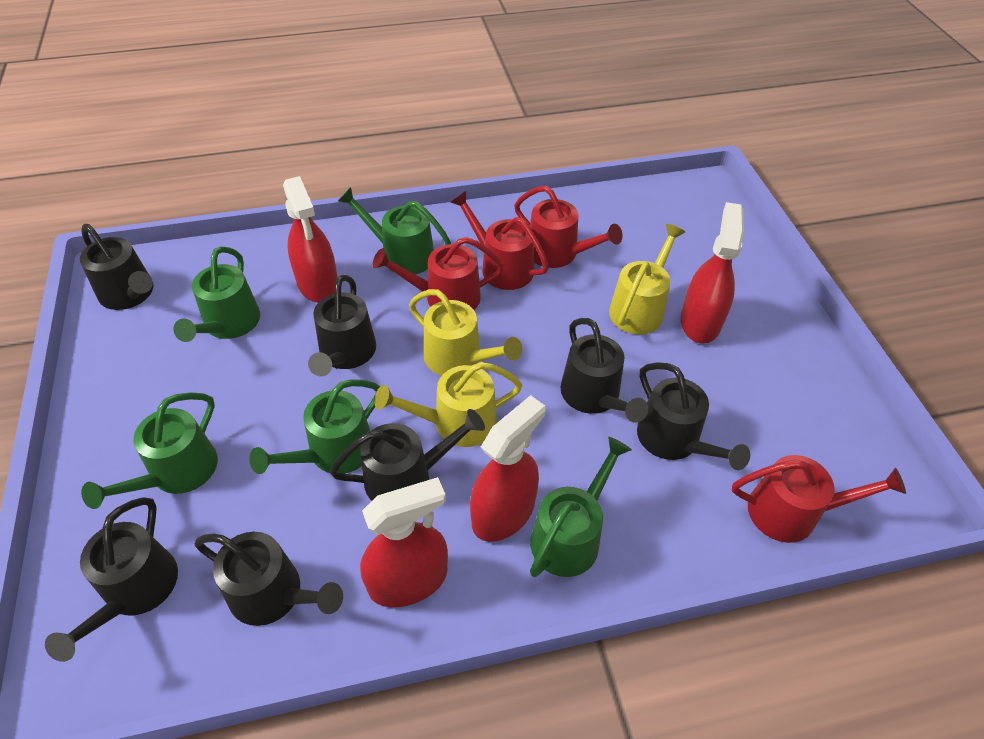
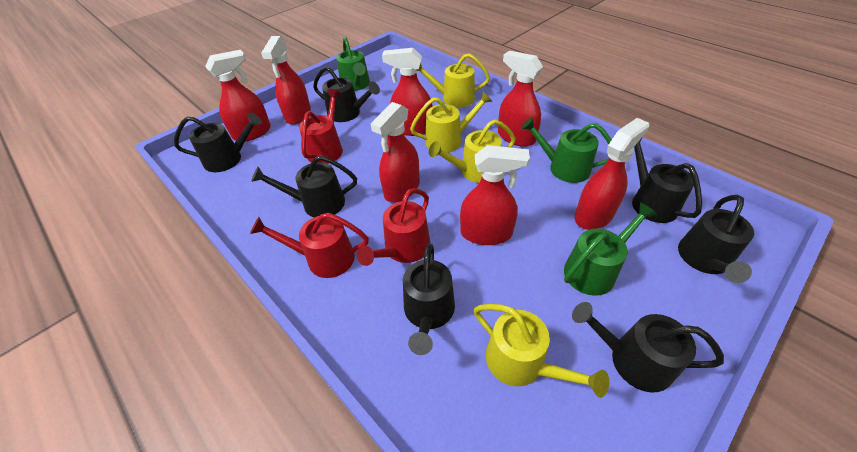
green watering can: [81,392,218,509] [174,246,260,342] [249,379,380,474] [337,187,451,274] [530,437,632,577] = 5 -> [336,37,370,91] [521,117,611,183] [564,202,657,296] = 3
red spray bottle: [283,176,338,303] [360,477,448,607] [470,395,545,542] [681,202,744,344] = 4 -> [205,50,271,141] [261,36,311,125] [371,102,420,202] [382,48,433,136] [460,145,530,245] [498,51,543,147] [575,118,649,230] = 7
red watering can: [373,237,504,310] [451,191,549,290] [514,186,623,268] [732,455,906,543] = 4 -> [250,213,369,278] [299,89,343,164] [357,188,430,266] = 3
yellow watering can: [374,362,522,447] [409,289,522,375] [609,224,685,334] = 3 -> [410,91,492,153] [417,53,490,107] [429,119,516,183] [474,304,609,398] = 4

